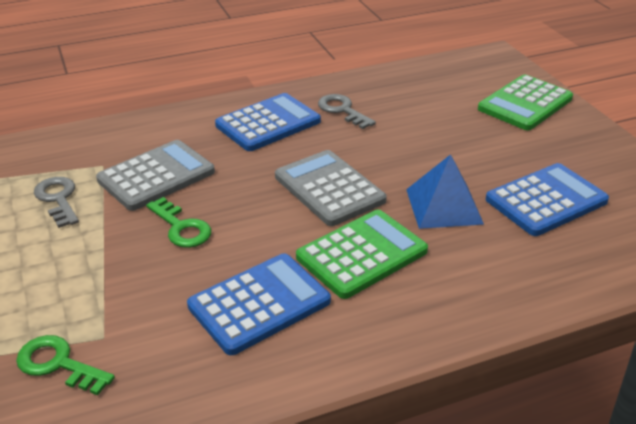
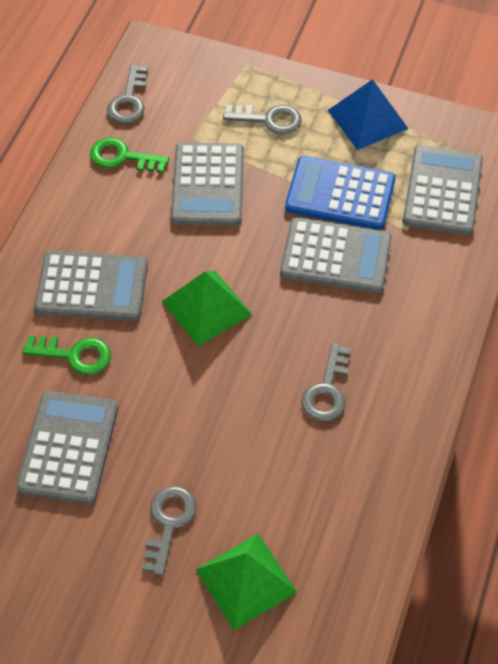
blue calculator: [187,253,331,355] [215,93,321,151] [486,163,609,236] = 3 -> [285,156,395,230] = 1
green calculator: [296,210,428,299] [478,74,573,130] = 2 -> none = 0
green pyramid: none = 0 -> [162,270,252,346] [196,534,297,630] = 2
grey calculator: [96,140,215,211] [275,150,387,226] = 2 -> [16,391,118,504] [34,251,148,321] [171,143,244,226] [280,217,392,293] [403,145,483,235] = 5
grey key: [34,177,79,228] [318,94,376,129] = 2 -> [107,64,148,124] [142,486,197,576] [223,105,302,135] [302,343,351,421] = 4

